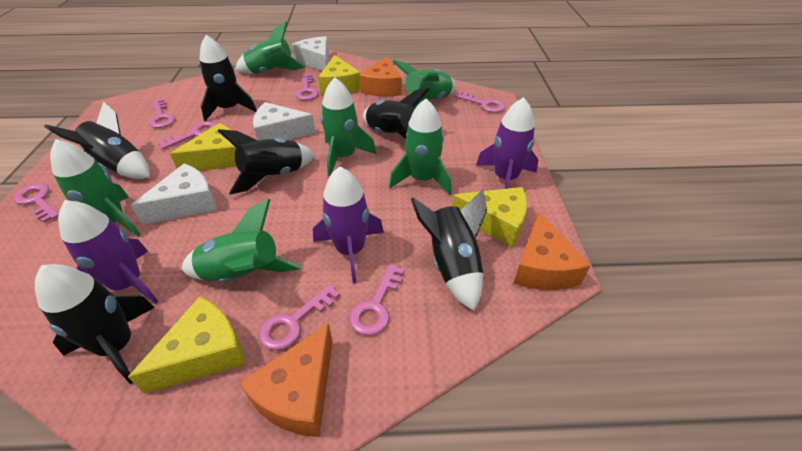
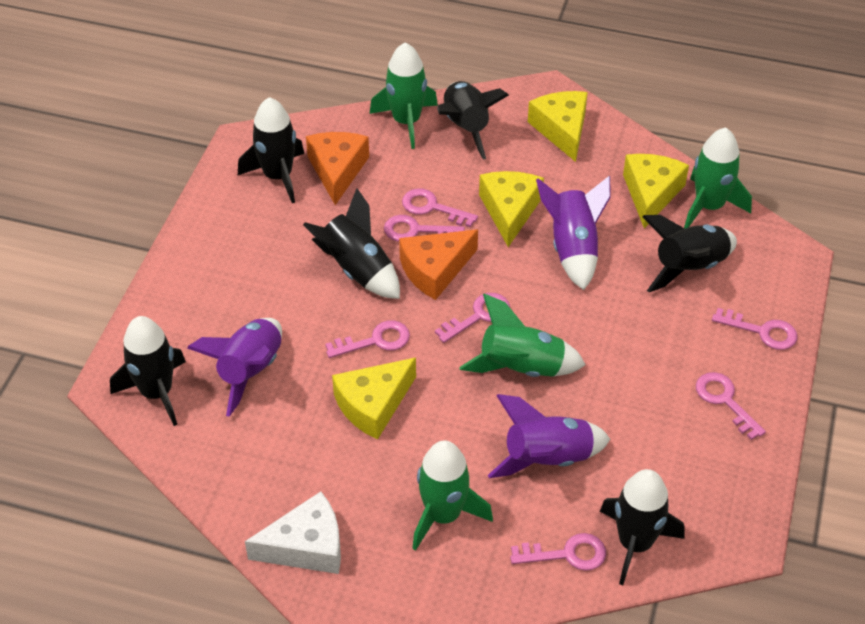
green rocket: [50,139,141,237] [182,199,302,282] [235,22,306,74] [320,77,376,176] [389,98,452,195] [393,60,456,108] = 6 -> [369,42,438,149] [412,440,493,551] [459,294,586,377] [684,127,752,228] = 4
orange cheese: [239,323,333,437] [359,56,402,96] [513,212,591,290] = 3 -> [306,132,369,205] [399,229,478,300] = 2
white cheese: [131,164,217,225] [253,102,316,141] [292,36,329,71] = 3 -> [245,491,341,574] = 1

